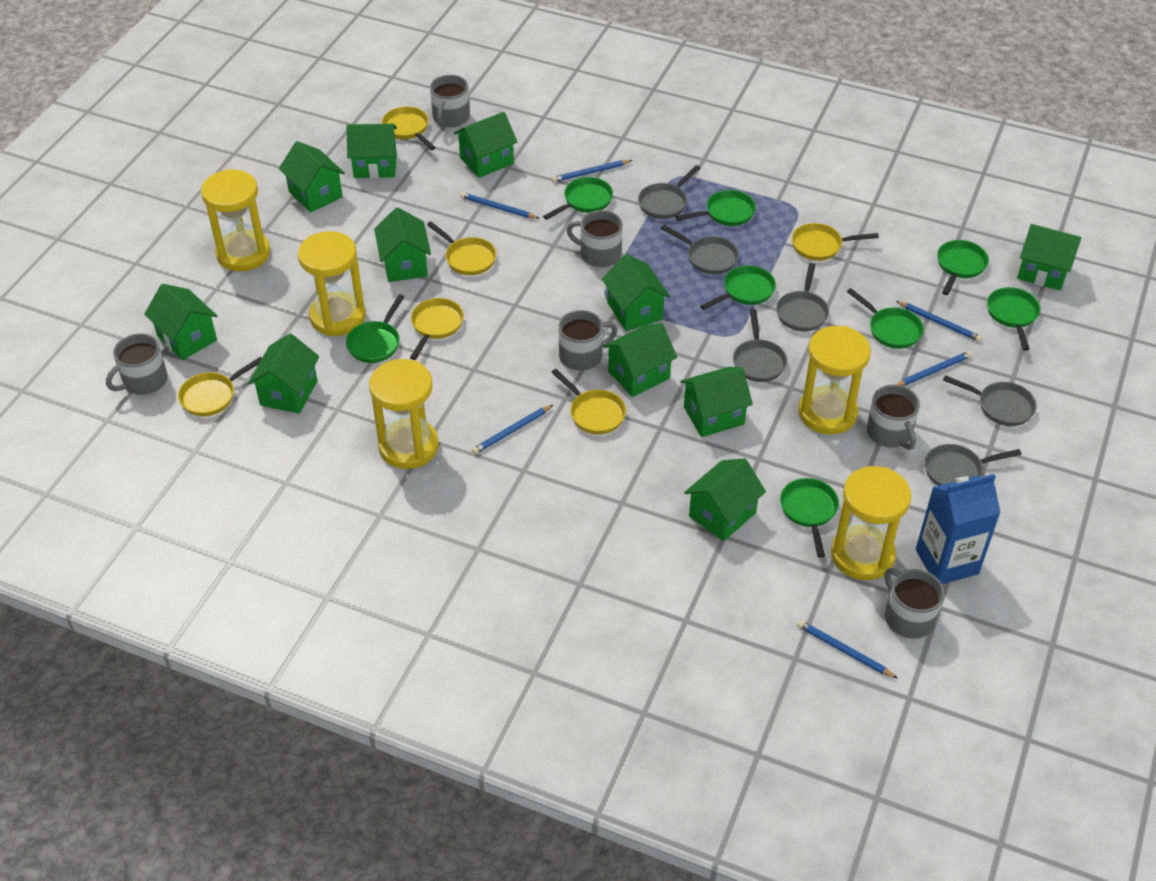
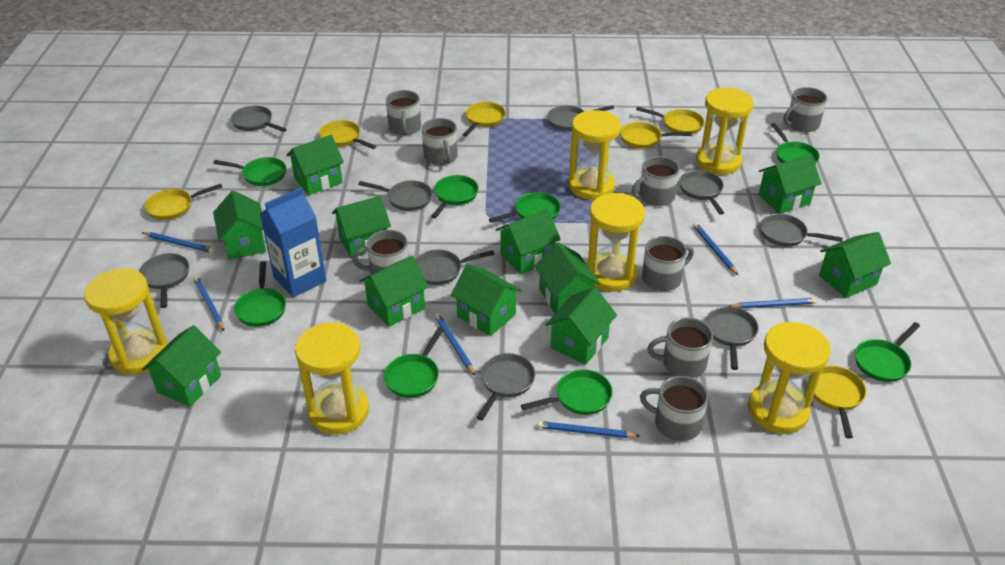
grey mug: [106,334,168,395] [430,75,470,127] [558,310,618,371] [567,210,623,267] [867,384,920,450] [885,568,944,639] = 6 -> [352,230,409,274] [386,90,421,135] [422,118,458,165] [632,156,680,206] [640,376,709,441] [642,236,694,291] [647,317,713,378] [783,87,827,132] = 8
grey pan: [638,165,700,219] [661,225,739,274] [733,309,787,382] [776,263,829,331] [925,444,1022,486] [943,375,1037,426] = 6 -> [139,253,189,308] [231,106,287,132] [358,180,432,211] [415,250,495,285] [476,353,535,420] [547,105,614,131] [679,170,724,215] [706,306,759,370] [760,214,843,247] = 9
yellow hourglass: [201,169,270,271] [298,231,366,336] [369,359,439,469] [798,326,871,435] [831,466,911,580] = 5 -> [84,268,168,375] [295,323,369,435] [569,110,621,200] [587,193,645,292] [696,88,753,175] [748,322,831,434] = 6

